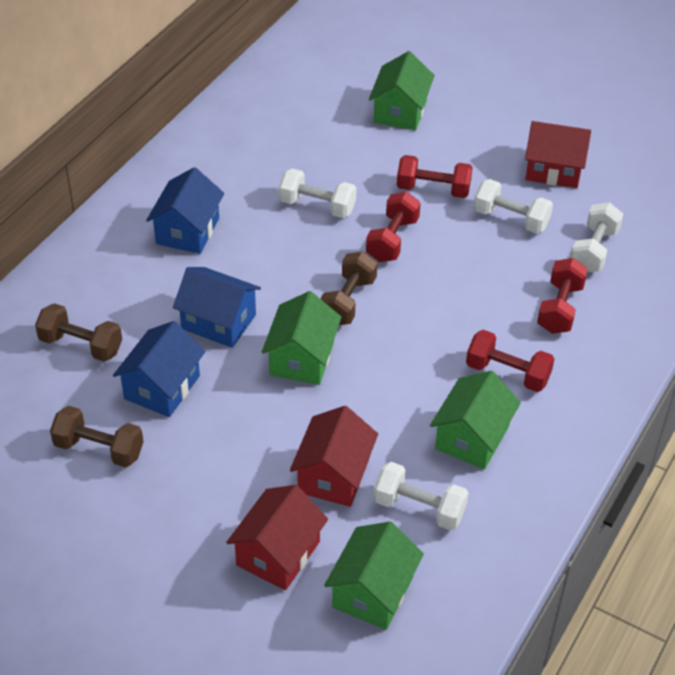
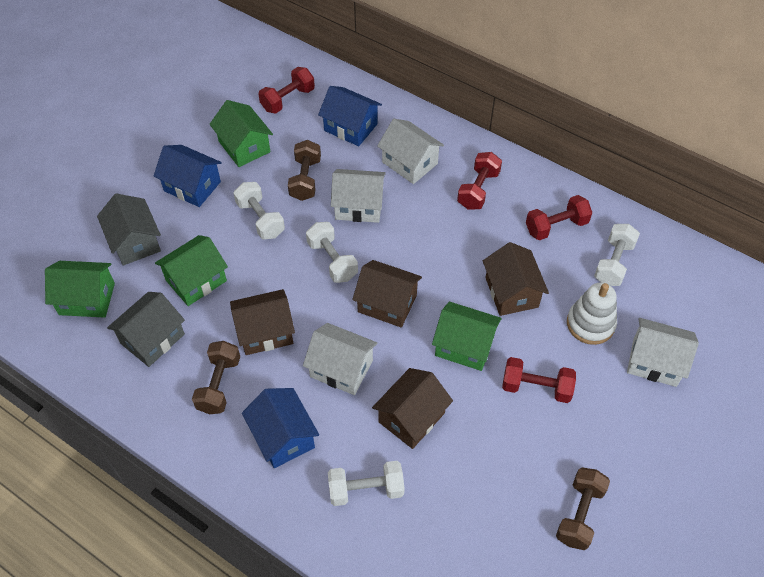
brown house: none = 0 -> [230,289,295,355] [352,260,422,328] [372,368,453,449] [483,242,549,316] = 4
grey house: none = 0 -> [97,193,161,265] [107,292,185,367] = 2
red house: [226,485,328,590] [290,406,378,507] [525,121,591,188] = 3 -> none = 0
white house: none = 0 -> [303,323,378,395] [331,169,386,223] [377,119,444,184] [627,318,699,387] = 4
white stacking toy: none = 0 -> [567,283,617,345] = 1

